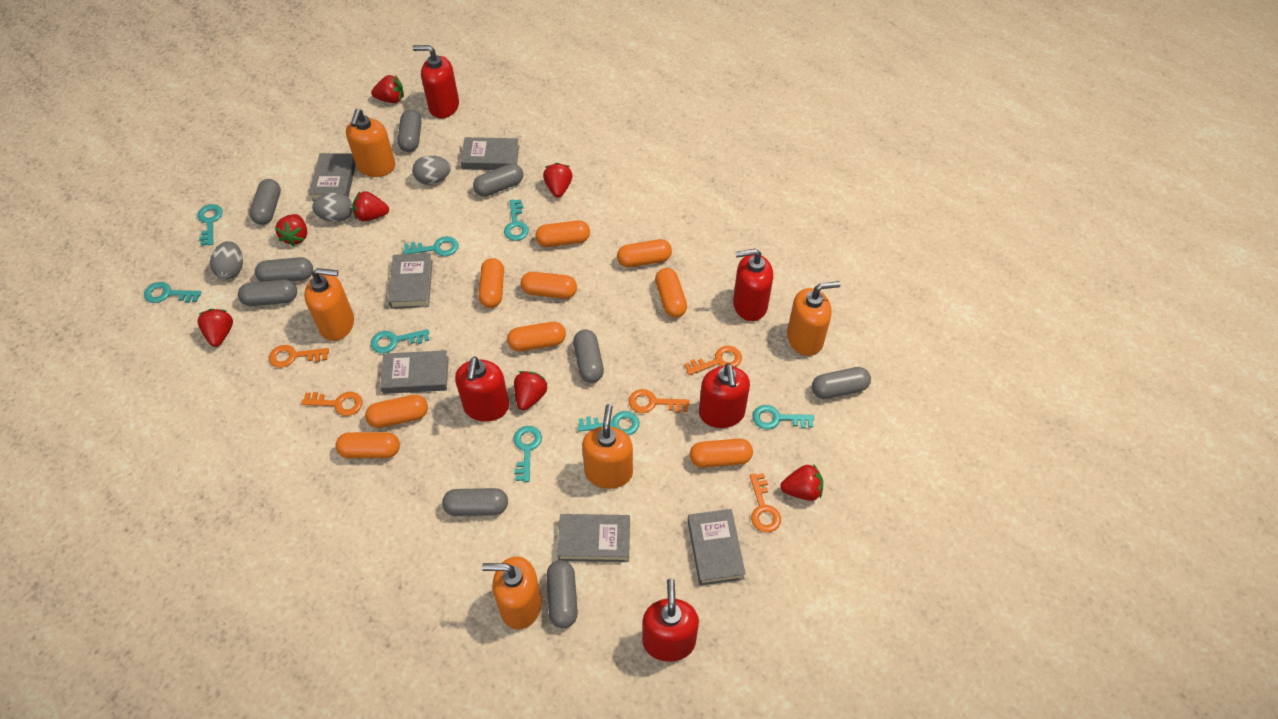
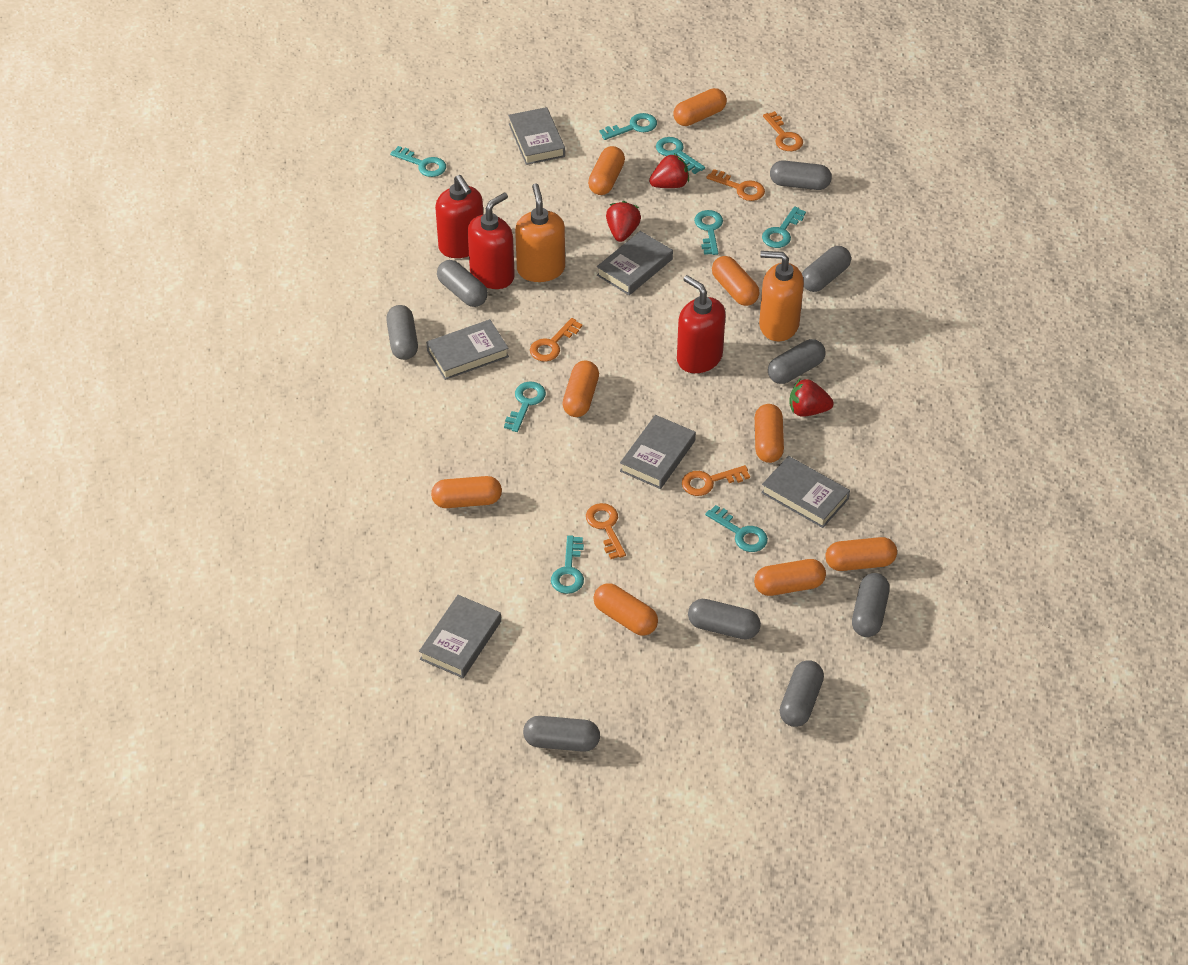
grey egg: [210,241,243,279] [312,193,353,222] [412,155,451,185] = 3 -> none = 0
orange soap dispenser: [304,268,354,341] [346,109,395,177] [482,556,542,630] [582,404,633,489] [787,281,840,356] = 5 -> [515,183,565,282] [759,251,804,341] = 2
red soap dispenser: [412,45,459,118] [455,357,509,422] [642,579,699,662] [699,363,750,428] [733,249,773,321] = 5 -> [435,175,483,258] [467,192,515,289] [677,275,726,373] = 3
red strawberry: [198,309,233,347] [275,214,307,247] [353,191,389,222] [371,75,404,103] [514,371,548,410] [543,163,573,197] [780,464,823,501] = 7 -> [606,201,641,242] [649,154,689,188] [789,379,834,417] = 3

